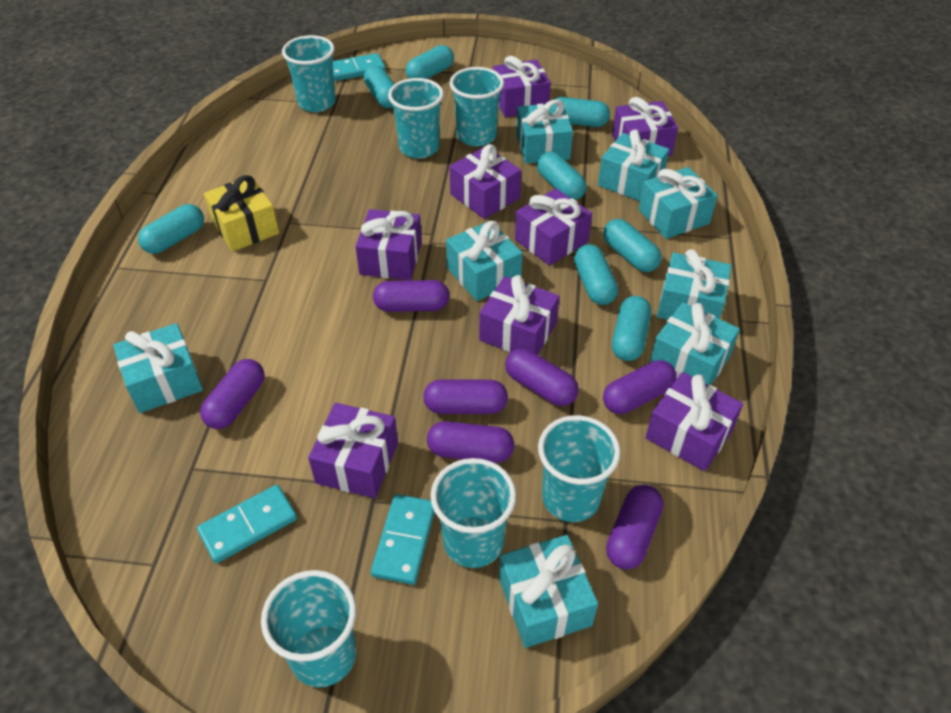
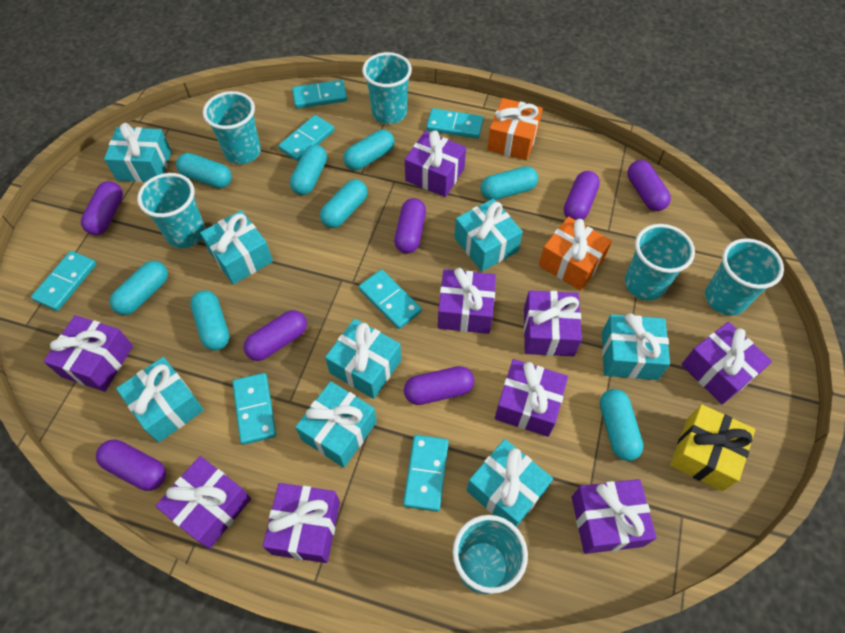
orange gift: none = 0 -> [487,98,543,160] [539,216,612,291] = 2
purple gift: [308,403,398,498] [355,209,422,280] [449,144,521,219] [479,275,560,355] [493,56,551,117] [515,188,592,266] [612,97,678,156] [645,372,743,471] = 8 -> [43,315,133,392] [156,456,251,549] [263,483,340,563] [405,130,466,197] [438,268,496,334] [495,359,568,437] [524,290,582,357] [572,479,656,554] [681,322,772,404] = 9
turquoise domino: [197,485,297,563] [333,53,385,81] [371,494,435,585] = 3 -> [31,251,97,311] [232,373,276,445] [278,115,334,161] [292,80,347,109] [359,270,422,329] [403,435,449,512] [426,108,483,139] = 7

